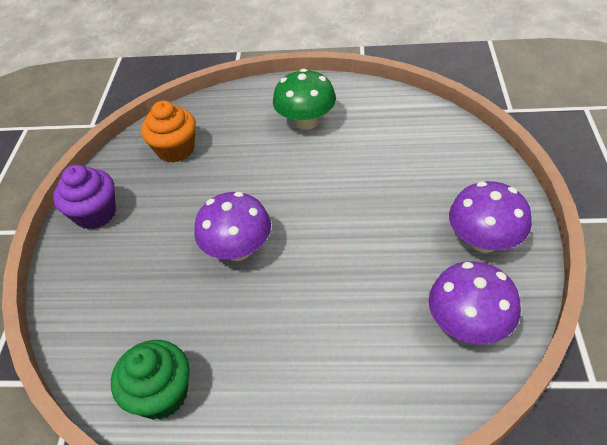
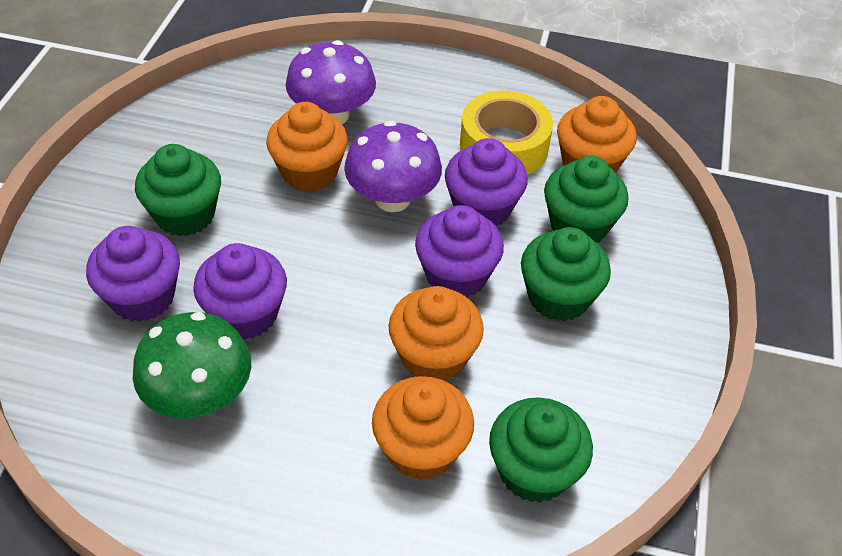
green cupcake: [111,340,190,420] = 1 -> [135,144,221,236] [489,397,593,503] [521,227,611,321] [544,156,629,242] = 4
orange cupcake: [141,101,196,163] = 1 -> [266,102,348,192] [372,376,474,480] [388,286,484,381] [557,96,637,173] = 4
purple cupcake: [53,165,116,229] = 1 -> [86,226,180,322] [193,243,287,340] [415,205,504,298] [445,138,528,227] = 4
purple mushroom: [194,192,271,261] [429,261,521,344] [449,181,532,253] = 3 -> [286,40,376,124] [344,121,442,212] = 2
yellow tape: none = 0 -> [460,91,553,174] = 1

